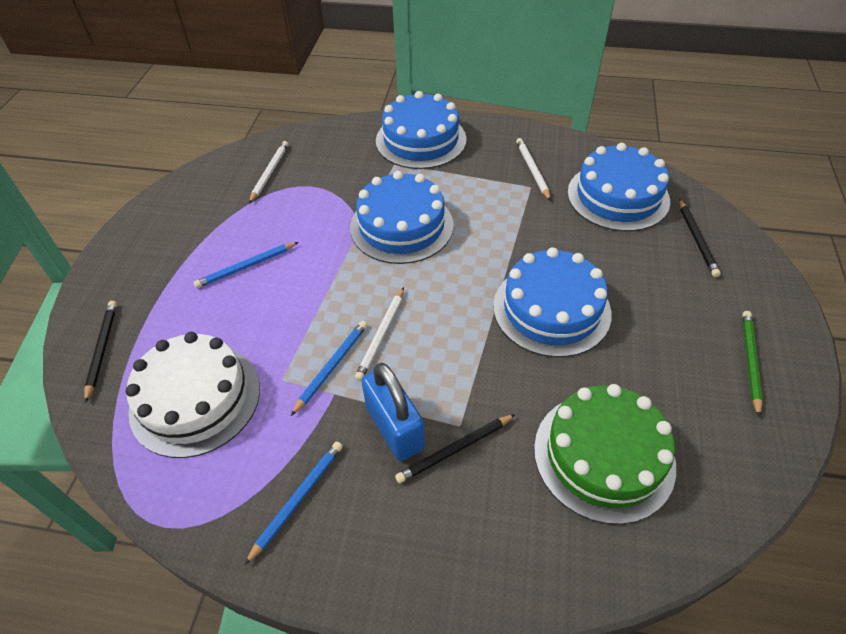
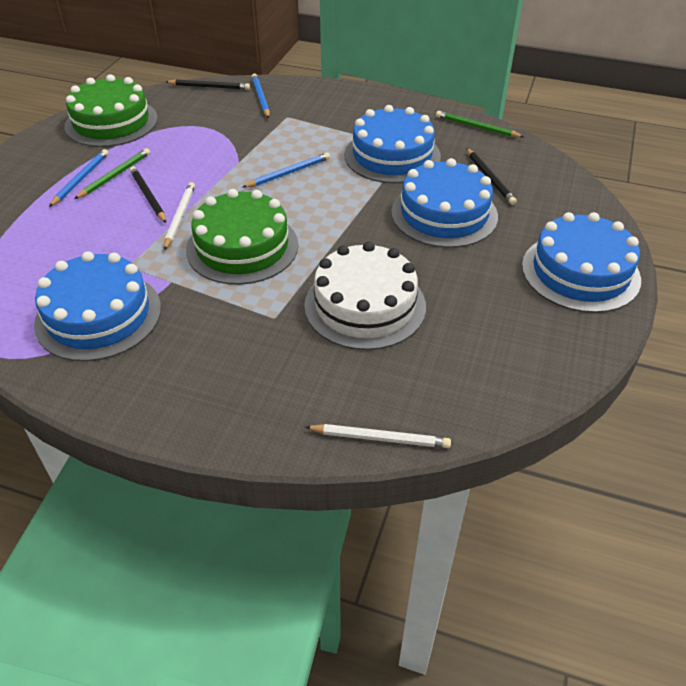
blue padlock: [361,363,425,461] = 1 -> none = 0
green cake: [534,384,676,525] = 1 -> [65,74,158,147] [186,189,298,285] = 2
green pencil: [742,311,763,417] = 1 -> [74,148,150,199] [436,111,524,138] = 2
white pencil: [249,141,288,204] [355,287,404,381] [516,138,551,201] = 3 -> [164,182,195,250] [305,424,451,448] = 2

